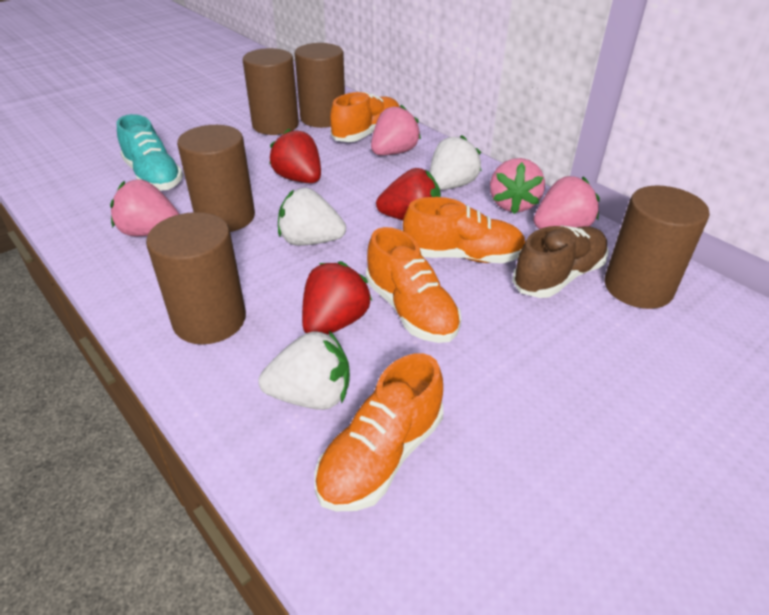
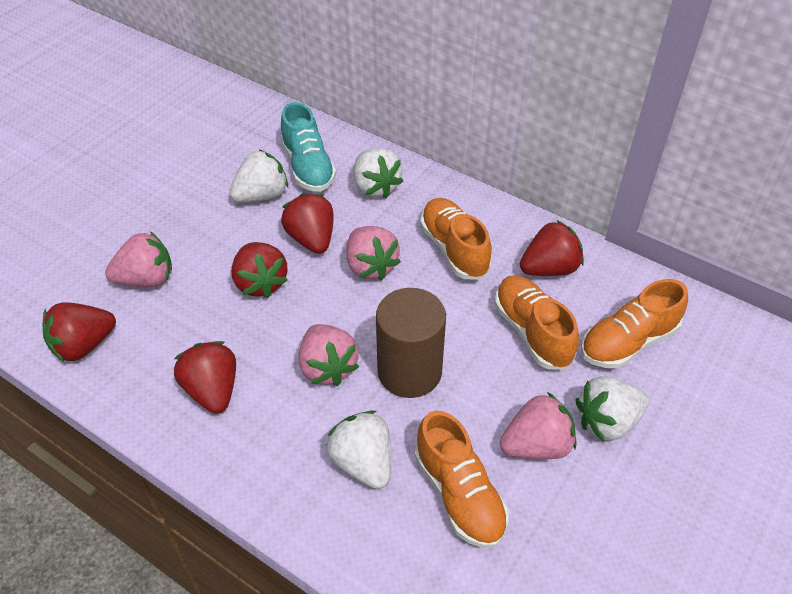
brown cylinder: [146,212,246,344] [177,125,255,232] [243,48,299,135] [295,43,345,128] [605,185,710,309] = 5 -> [376,288,446,398] = 1
brown shoe: [512,226,609,298] = 1 -> none = 0
red strawberry: [269,129,321,183] [302,261,372,335] [376,168,441,220] = 3 -> [43,302,116,363] [174,341,236,414] [231,242,288,298] [281,193,334,254] [520,220,584,276] = 5
white strawberry: [259,331,350,410] [278,188,346,246] [430,135,482,190] = 3 -> [229,149,288,202] [326,411,391,489] [354,148,403,198] [575,376,649,442] = 4

